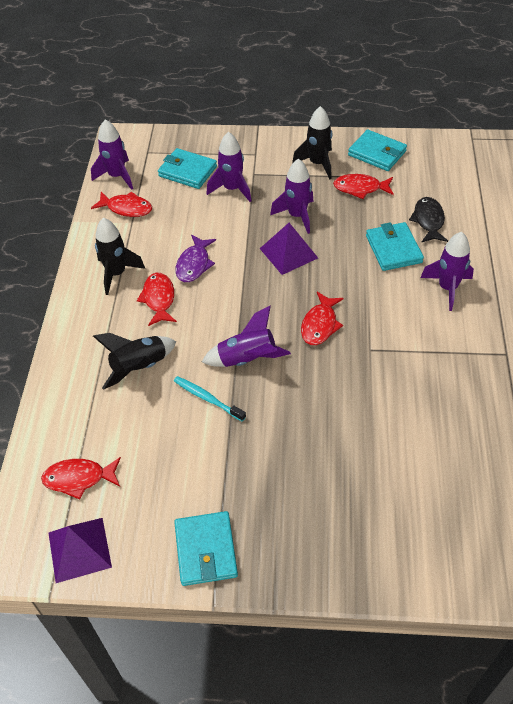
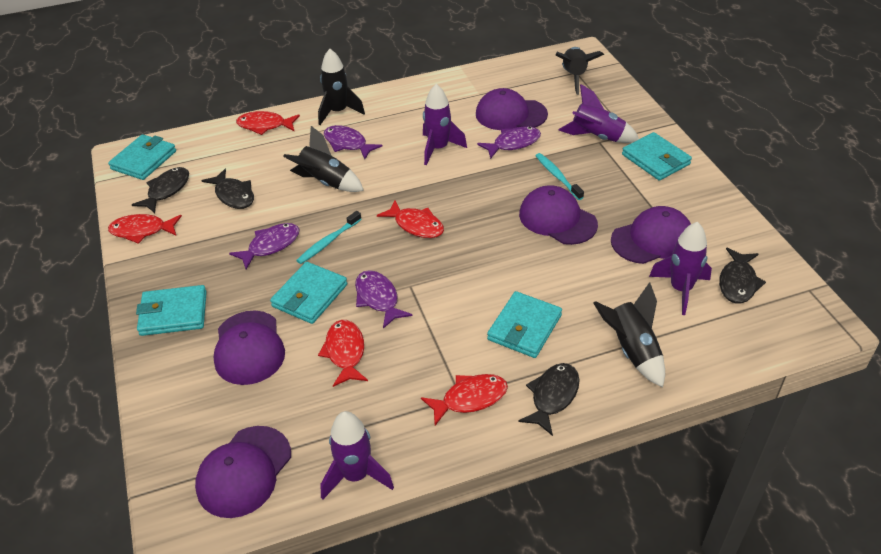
black fish: [409,197,448,243] = 1 -> [132,167,189,213] [201,169,254,209] [518,363,580,436] [719,247,766,304] = 4
black rocket: [93,333,176,390] [95,218,145,295] [292,106,332,180] = 3 -> [283,126,364,192] [318,49,365,125] [555,47,604,95] [593,282,665,387] = 4
purple cap: none = 0 -> [195,426,291,518] [213,311,285,385] [476,88,548,130] [519,185,598,245] [611,206,691,264] = 5
purple fish: [175,235,216,282] = 1 -> [229,223,300,269] [324,125,382,159] [355,270,413,329] [477,126,541,159] = 4
purple pyramid: [49,518,112,583] [260,223,318,275] = 2 -> none = 0
purple rocket: [91,119,133,190] [202,306,291,367] [206,132,251,202] [270,158,313,234] [420,232,474,311] = 5 -> [320,411,394,500] [423,84,467,165] [559,84,639,143] [649,222,712,315] = 4
turquoise toothbrush: [174,376,246,422] = 1 -> [296,211,361,264] [536,153,584,200] = 2
turquoise wallet: [158,148,217,189] [174,511,238,586] [348,130,407,171] [366,222,424,271] = 4 -> [108,134,176,180] [136,285,207,336] [270,262,347,324] [487,291,562,358] [622,132,692,181] = 5

